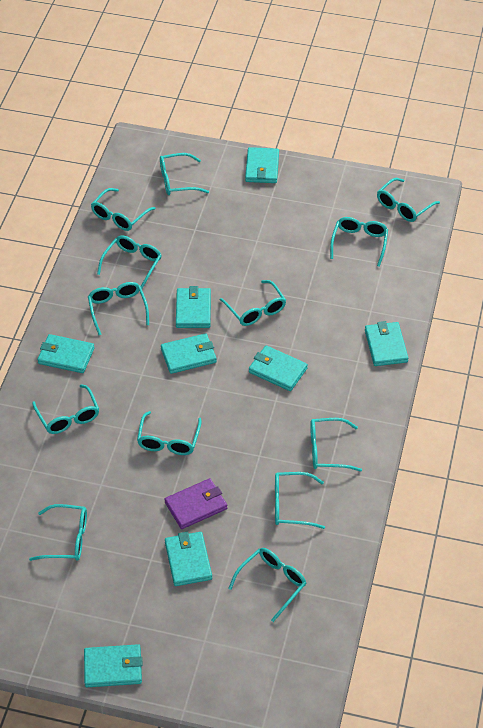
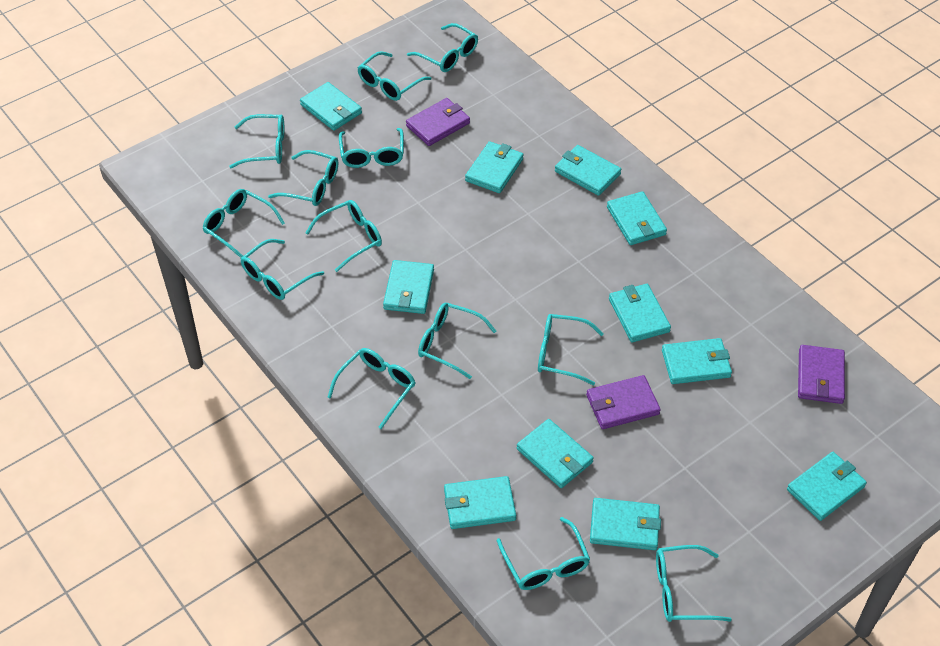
purple wallet: [164,478,227,529] = 1 -> [406,98,470,146] [586,375,661,429] [798,345,845,404] = 3
turquoise wallet: [37,334,94,373] [84,644,143,687] [161,333,217,374] [165,532,212,586] [176,286,211,328] [245,147,279,183] [249,345,308,391] [365,321,408,366] = 8 -> [300,82,362,131] [383,260,434,314] [444,476,516,529] [465,141,524,193] [517,419,594,488] [555,145,621,196] [590,498,661,550] [607,191,667,245] [609,284,671,342] [662,338,732,384] [787,452,867,521] = 11

